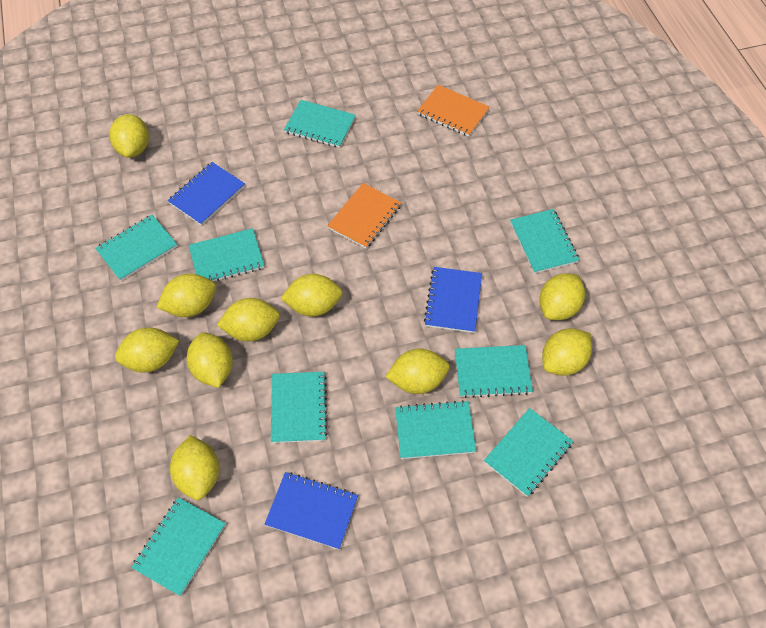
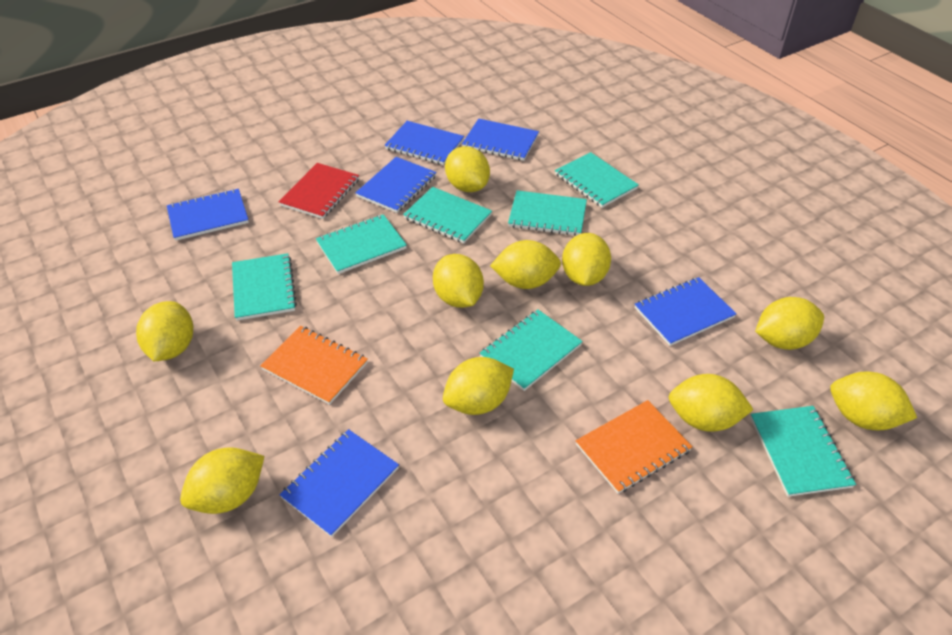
blue notebook: [168,162,245,226] [264,472,358,549] [424,267,482,333] = 3 -> [167,189,249,241] [280,429,399,537] [355,157,437,213] [385,121,464,165] [462,119,539,161] [635,277,736,346] = 6
red notebook: none = 0 -> [279,163,359,219] = 1
turquoise notebook: [95,215,178,281] [131,497,226,596] [189,228,264,281] [271,372,327,443] [284,100,356,148] [395,400,476,459] [455,345,533,398] [484,408,573,497] [510,209,579,274] = 9 -> [232,253,297,321] [316,214,407,274] [403,187,492,243] [480,310,583,391] [508,190,587,236] [555,152,639,208] [750,406,856,497] = 7

